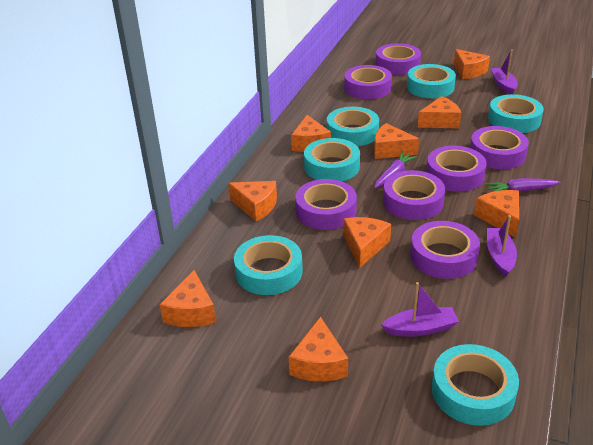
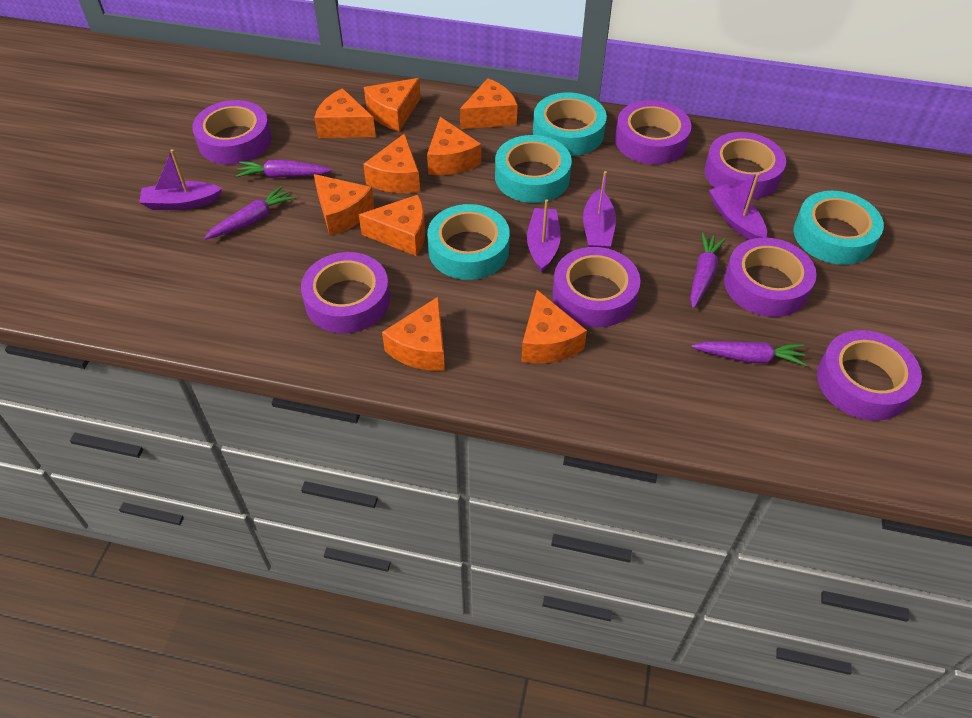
purple boat: [381,282,459,337] [487,215,517,277] [491,50,517,94] = 3 -> [139,149,222,210] [527,199,561,273] [583,171,616,248] [709,173,767,240] = 4
purple carrot: [374,152,417,188] [485,178,560,192] = 2 -> [204,186,295,240] [236,160,332,178] [690,233,726,309] [691,341,807,366] = 4
turquoise tape: [234,235,303,295] [304,138,360,181] [327,107,379,146] [407,64,456,98] [432,344,519,426] [488,94,544,133] = 6 -> [427,204,510,280] [495,135,572,203] [533,92,607,156] [793,191,884,265] = 4

